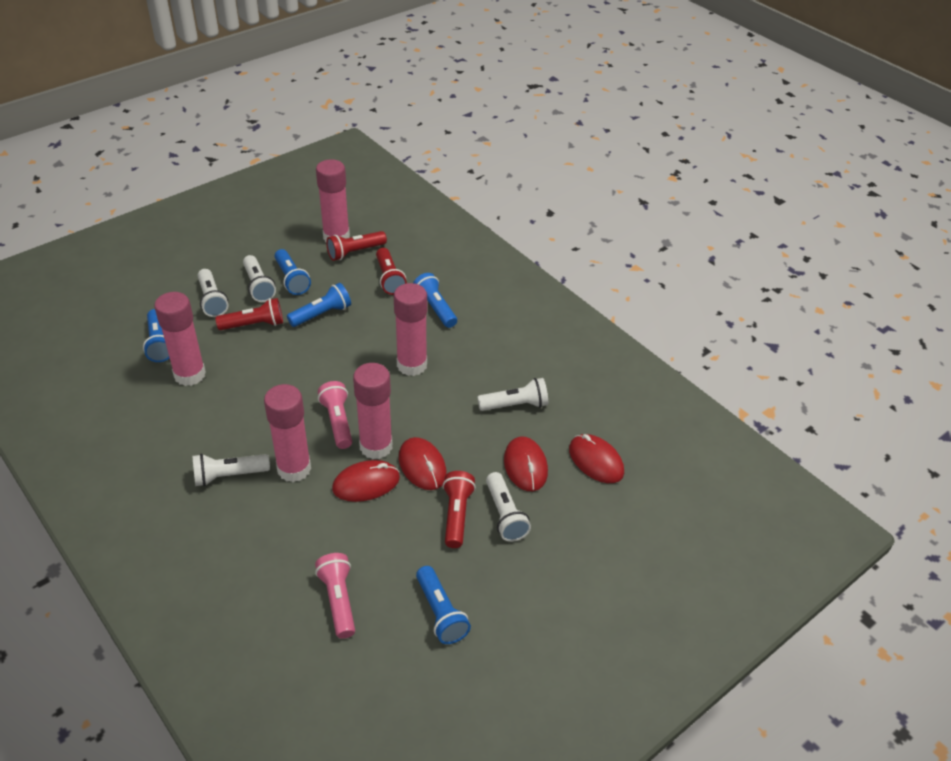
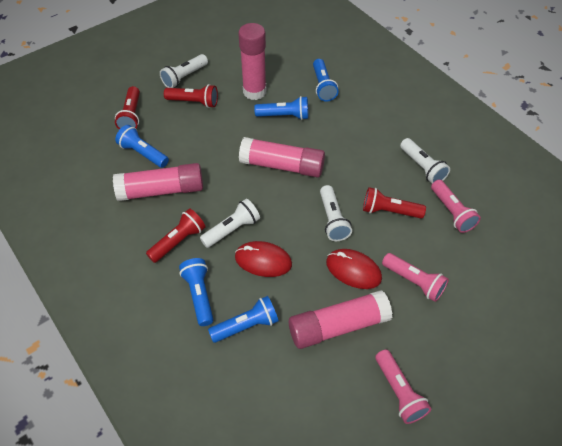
pink flashlight: [315,553,355,639] [318,381,352,449] = 2 -> [375,350,432,424] [382,253,449,302] [431,180,481,233] = 3
pink glue stick: [154,292,206,386] [264,384,311,482] [316,159,350,242] [353,363,392,459] [393,283,427,376] = 5 -> [113,163,203,201] [239,23,266,100] [239,137,325,177] [289,290,392,349] = 4
red mouse: [332,460,400,502] [399,437,447,490] [504,437,548,491] [569,434,624,483] = 4 -> [235,241,292,277] [326,249,382,289] = 2
white flashlight: [192,454,270,487] [198,269,229,317] [243,255,276,302] [477,378,548,411] [486,472,531,542] = 5 -> [160,54,208,88] [200,199,260,248] [320,185,352,241] [400,138,450,183] = 4

